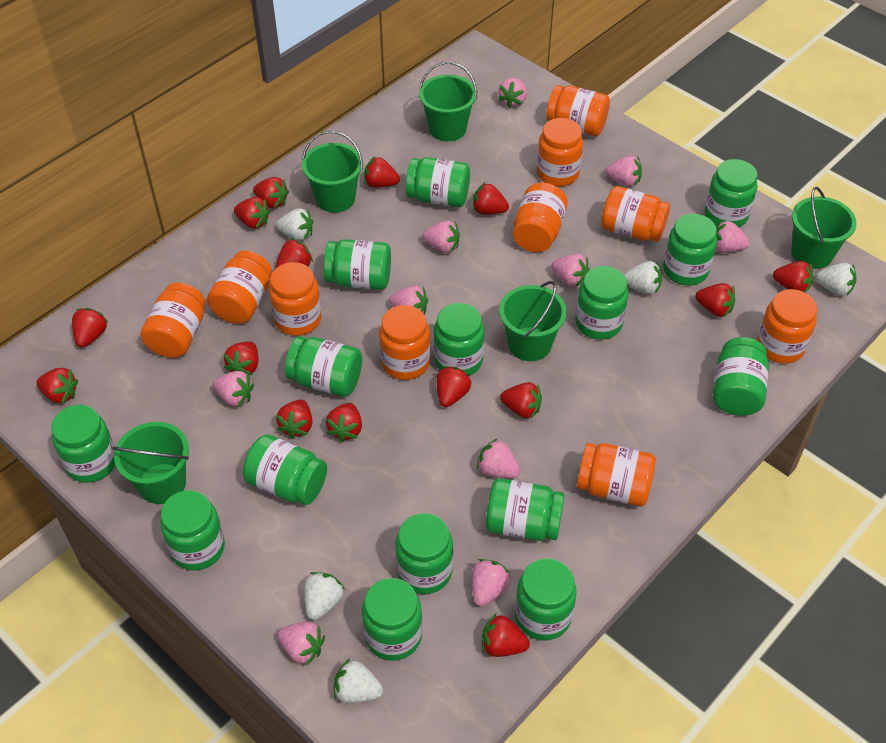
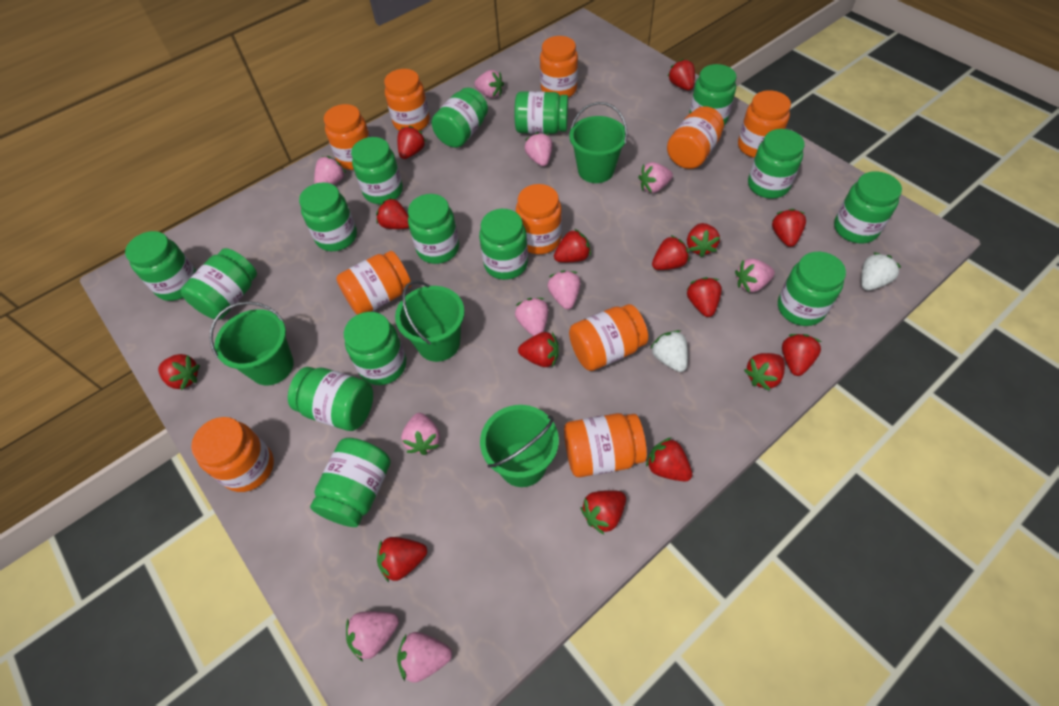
green bucket: [112,422,189,504] [302,131,363,213] [419,62,477,141] [499,281,567,361] [791,187,857,269] = 5 -> [209,301,294,385] [395,280,465,362] [480,405,559,487] [569,102,628,183] = 4
white strawberry: [276,208,313,240] [304,572,345,620] [334,659,383,704] [624,261,662,294] [815,263,856,296] = 5 -> [650,330,688,372] [861,252,902,291] = 2

